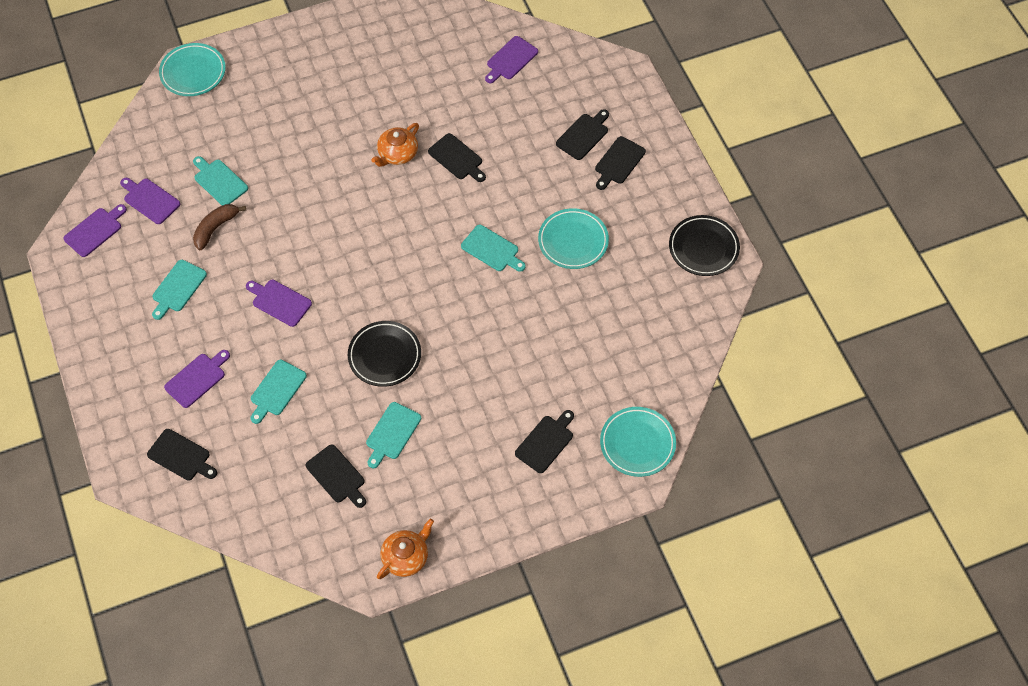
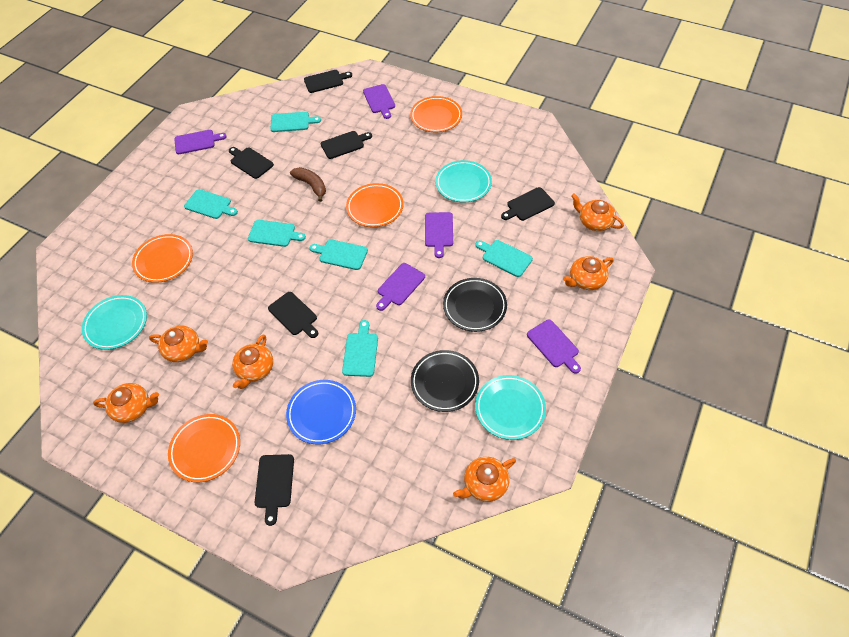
blue plate: none = 0 -> [286,380,356,445] = 1
orange plate: none = 0 -> [132,234,193,283] [168,414,240,482] [346,183,404,227] [410,96,462,132] = 4
orange teapot: [371,123,419,167] [377,519,434,579] = 2 -> [93,383,159,423] [149,325,208,362] [232,334,273,389] [453,457,516,502] [563,256,614,290] [571,193,624,231] = 6
turquoise cutting board: [152,260,207,320] [193,156,248,206] [251,360,307,424] [366,402,421,468] [461,225,526,272] = 5 -> [184,189,238,219] [248,220,306,247] [270,112,321,132] [310,239,368,270] [342,320,378,377] [475,240,533,277] = 6

